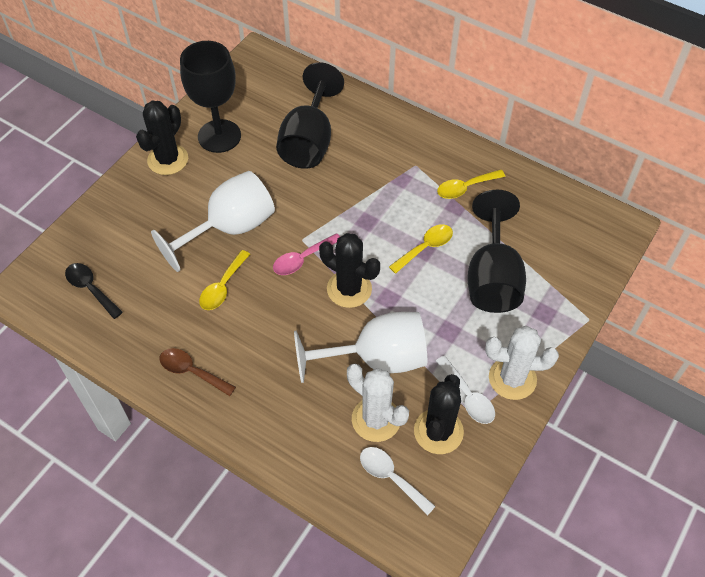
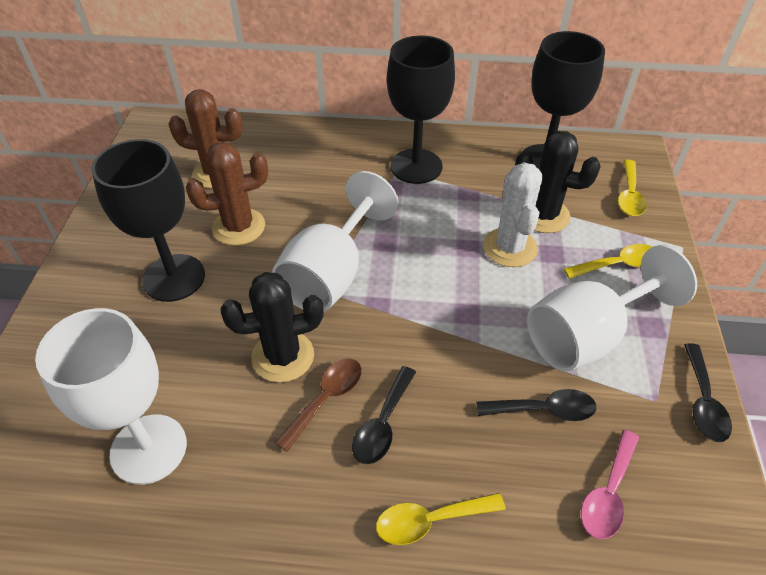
black cactus: [136,101,188,175] [319,233,380,308] [414,374,464,454] = 3 -> [220,272,324,382] [515,131,601,233] = 2
black spoon: [65,263,123,319] = 1 -> [352,366,416,464] [476,389,596,421] [684,343,732,442] = 3
brown cactus: none = 0 -> [168,89,243,189] [186,142,268,246] = 2
white cactus: [347,364,409,442] [485,326,559,400] = 2 -> [483,162,542,267] = 1
white goblet: [151,171,275,272] [294,312,427,383] = 2 -> [35,308,187,485] [272,171,399,312] [527,245,697,371] = 3
white spoon: [360,447,436,515] [436,356,495,424] = 2 -> none = 0

